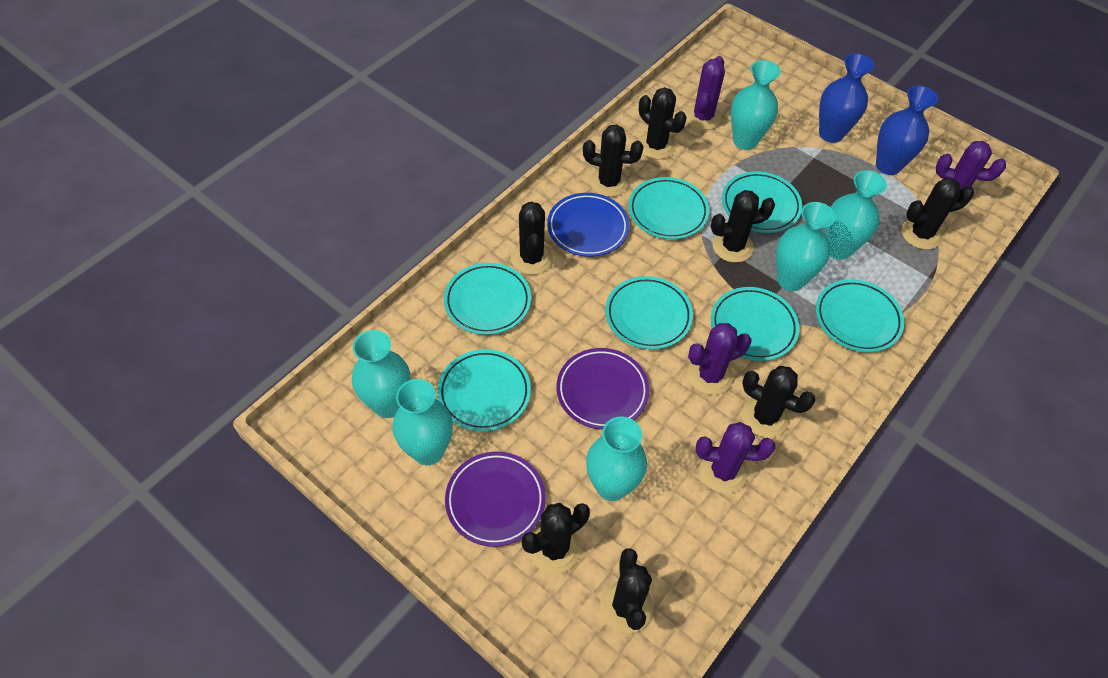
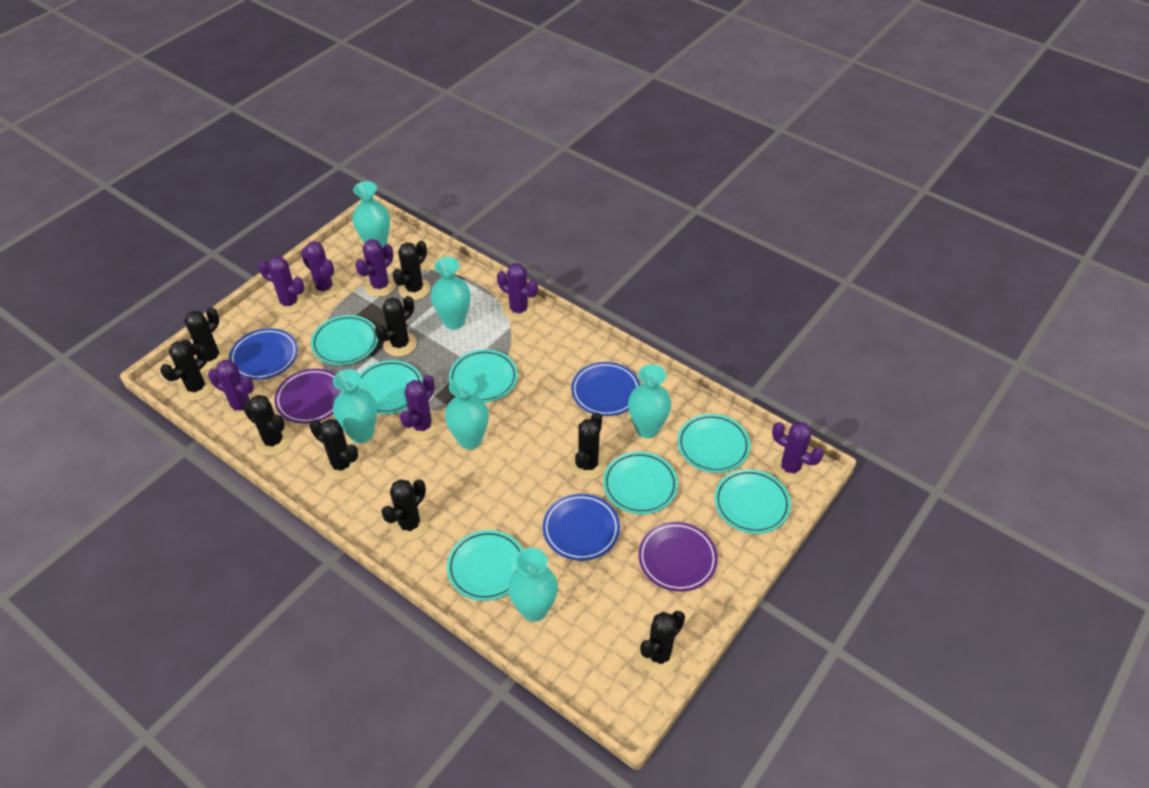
black cactus: [511,202,553,275] [522,503,590,574] [583,125,644,197] [600,548,653,633] [639,87,687,159] [711,190,775,263] [742,366,815,438] [901,178,974,250] = 8 -> [160,341,214,401] [181,307,228,370] [243,395,292,456] [310,419,360,480] [375,296,417,357] [381,479,429,541] [392,241,430,300] [570,412,607,480] [639,611,685,675] = 9
blue plate: [547,193,629,257] = 1 -> [229,328,298,380] [543,494,620,561] [571,362,640,416] = 3
blue vase: [819,53,874,143] [876,86,938,175] = 2 -> none = 0
purple cactus: [685,56,725,130] [688,323,752,395] [696,422,775,494] [932,141,1006,212] = 4 -> [208,360,256,420] [258,256,306,314] [301,241,340,299] [355,239,396,297] [400,375,440,440] [497,263,538,321] [772,422,824,483] = 7

